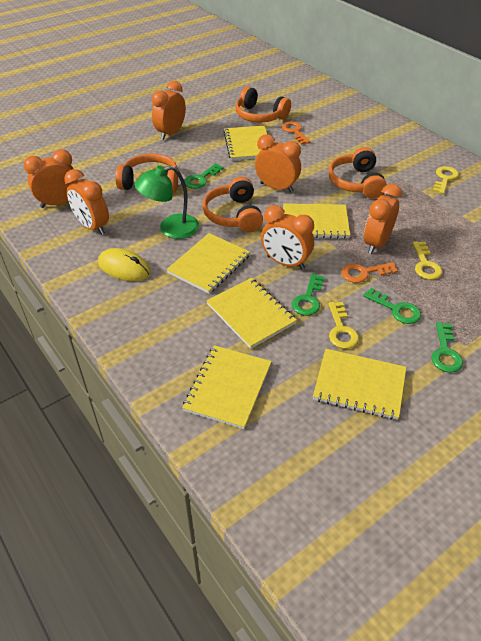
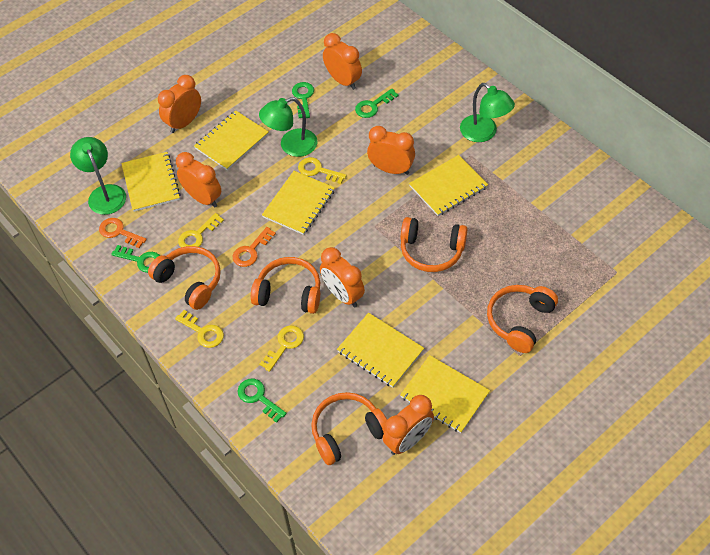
green lamp: [135,165,199,239] = 1 -> [70,137,126,215] [259,97,317,157] [460,83,515,142] = 3
orange headphones: [115,153,178,193] [203,177,263,232] [235,86,291,123] [328,147,387,199] = 4 -> [148,246,221,310] [251,257,320,314] [311,392,387,465] [401,217,467,272] [487,285,558,353] = 5
yellow key: [329,302,359,349] [412,241,442,280] [433,166,459,194] = 3 -> [175,310,224,348] [178,213,224,247] [259,326,304,372] [298,157,346,184] = 4
yellow mouse: [98,248,151,281] = 1 -> none = 0

